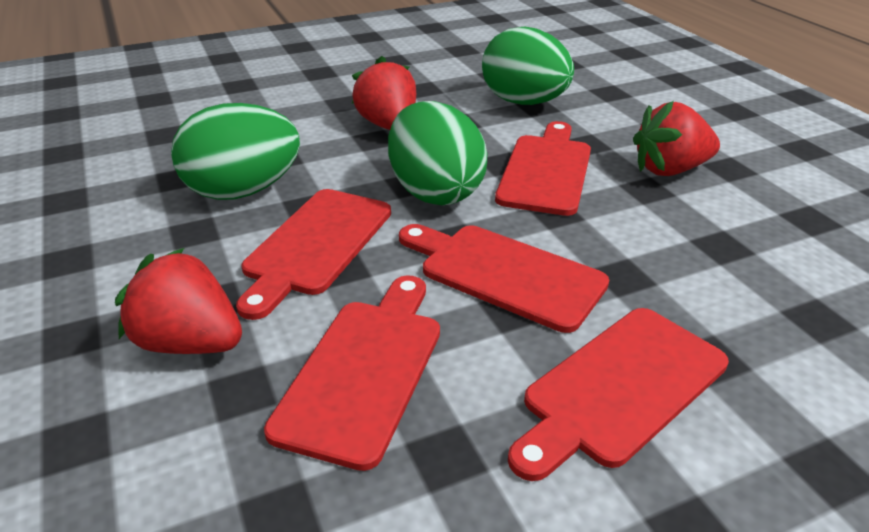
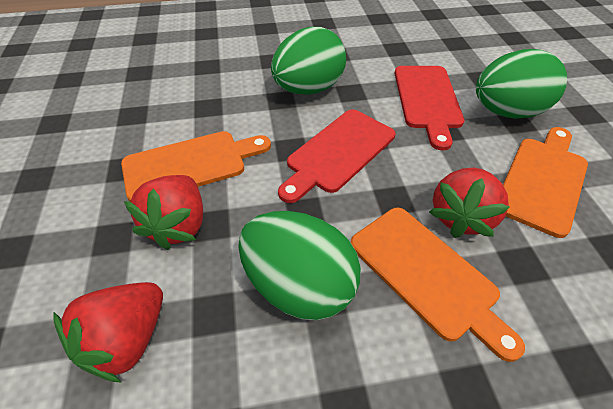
orange cutting board: none = 0 -> [121,131,271,202] [351,208,525,362] [503,127,588,238] = 3
red cutting board: [236,189,391,320] [264,275,440,471] [399,224,609,333] [495,121,591,216] [508,308,729,481] = 5 -> [278,109,395,203] [395,66,464,150] = 2

